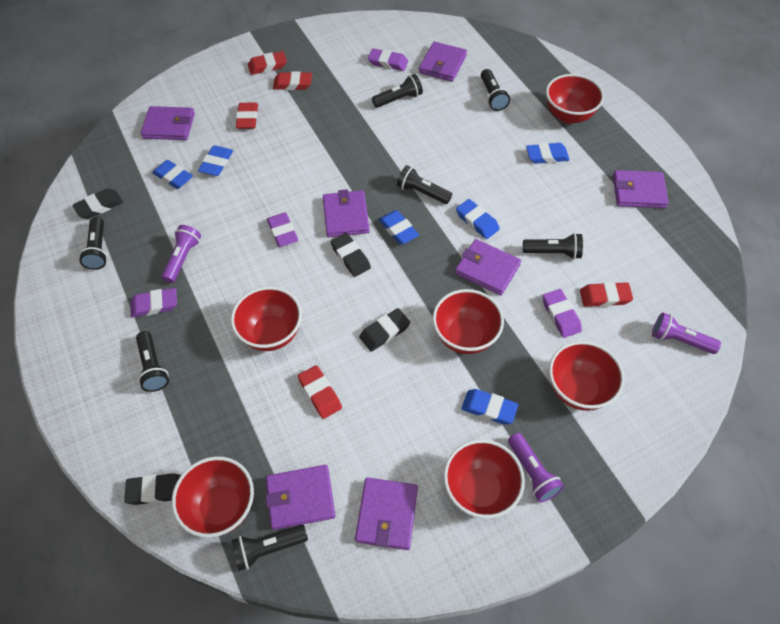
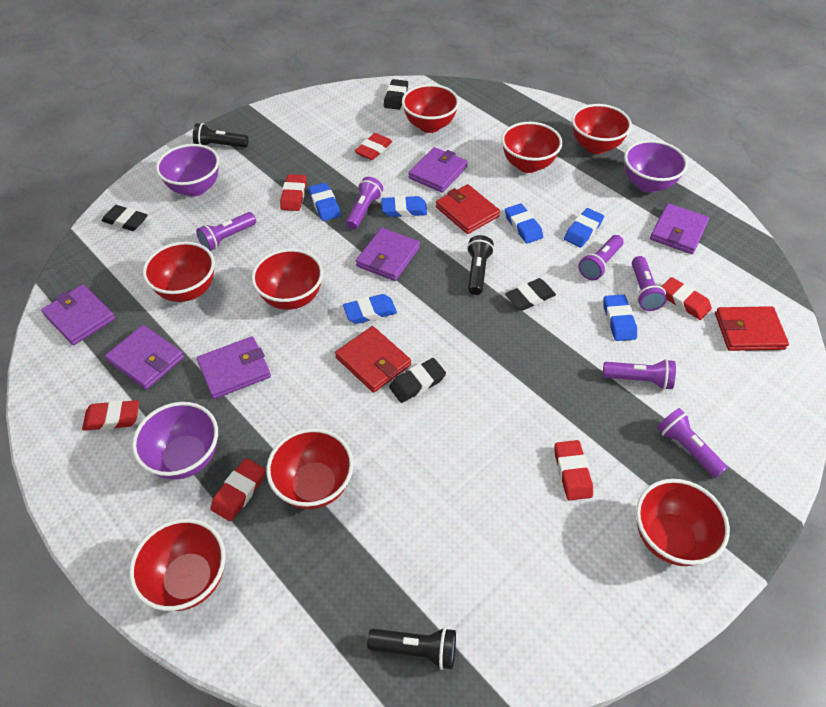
black flashlight: [79,217,107,270] [136,331,169,392] [231,524,308,571] [372,74,423,108] [397,165,452,204] [481,69,510,111] [523,233,583,259] = 7 -> [193,123,249,148] [367,627,456,670] [467,235,494,295] = 3
purple bowl: none = 0 -> [132,402,218,479] [156,144,219,197] [624,140,688,193] = 3
purple eraser: [130,288,177,318] [267,213,298,247] [368,48,408,71] [542,289,582,338] = 4 -> none = 0
purple flashlight: [162,225,201,283] [508,433,564,503] [652,313,721,354] = 3 -> [196,212,256,251] [346,177,383,230] [578,235,624,280] [603,359,676,390] [632,256,667,311] [657,408,728,478] = 6
purple wallet: [141,106,195,140] [266,465,335,530] [323,189,370,237] [355,477,418,550] [419,42,467,82] [455,239,521,295] [613,170,669,208] = 7 -> [41,284,115,345] [105,325,184,390] [197,336,271,399] [356,228,420,281] [408,147,468,193] [650,203,709,254] = 6
red bowl: [172,456,254,538] [231,287,302,351] [433,289,504,354] [444,439,525,519] [546,74,604,124] [549,341,625,411] = 6 -> [129,519,226,611] [143,242,215,302] [251,249,323,310] [266,428,354,509] [402,84,459,133] [501,122,562,173] [572,104,632,154] [636,479,730,566] = 8
red eraser: [236,103,258,129] [248,51,287,75] [273,71,312,90] [298,365,342,419] [580,282,633,307] = 5 -> [82,400,139,431] [211,458,266,521] [280,174,307,211] [354,133,392,160] [554,440,593,501] [661,277,712,320] = 6
red wallet: none = 0 -> [335,326,411,393] [436,184,500,234] [715,306,789,351] = 3

